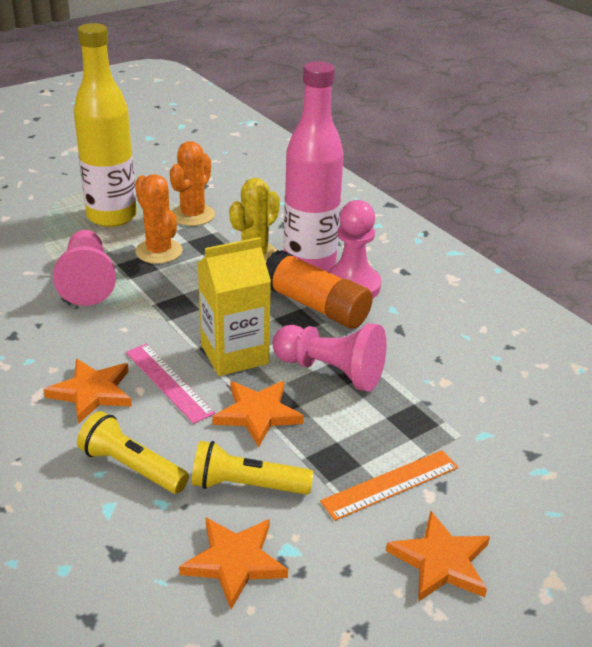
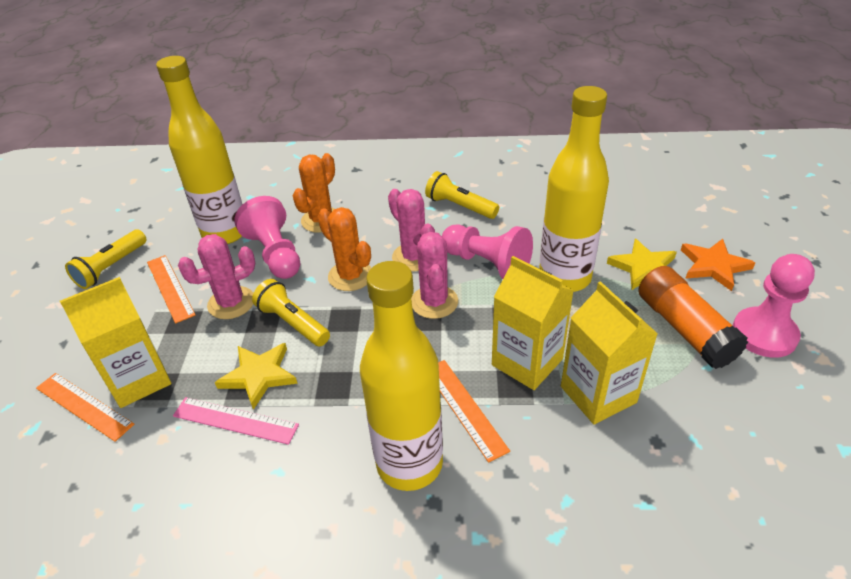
orange ruler: [320,450,458,521] = 1 -> [36,373,134,442] [147,255,196,324] [438,360,510,463] = 3
orange star: [44,358,132,424] [179,518,288,610] [212,381,304,447] [386,511,490,602] = 4 -> [681,239,755,291] = 1
pink bottle: [283,61,344,271] = 1 -> none = 0
pink cactus: none = 0 -> [178,234,255,319] [388,189,435,271] [411,232,458,319] = 3
yellow bottle: [74,23,137,227] = 1 -> [156,56,243,244] [360,261,443,491] [539,86,609,292] = 3
yellow cactus: [229,178,280,262] = 1 -> none = 0
yellow carton: [198,237,271,376] = 1 -> [60,277,172,408] [492,256,574,390] [561,281,658,424] = 3
yellow flashlight: [77,411,189,494] [192,441,314,495] = 2 -> [65,229,147,289] [252,279,330,346] [425,171,499,219] = 3
yellow star: none = 0 -> [215,343,298,410] [607,239,677,290] = 2

